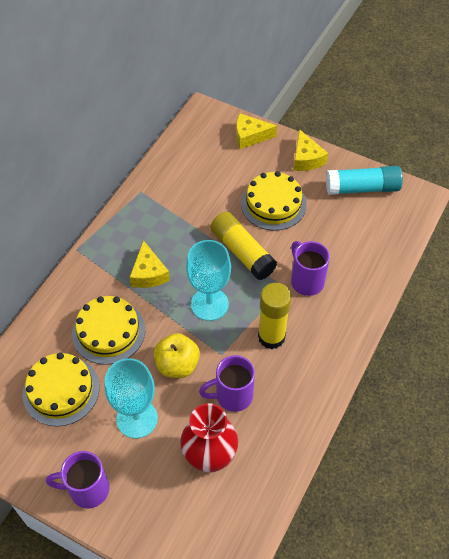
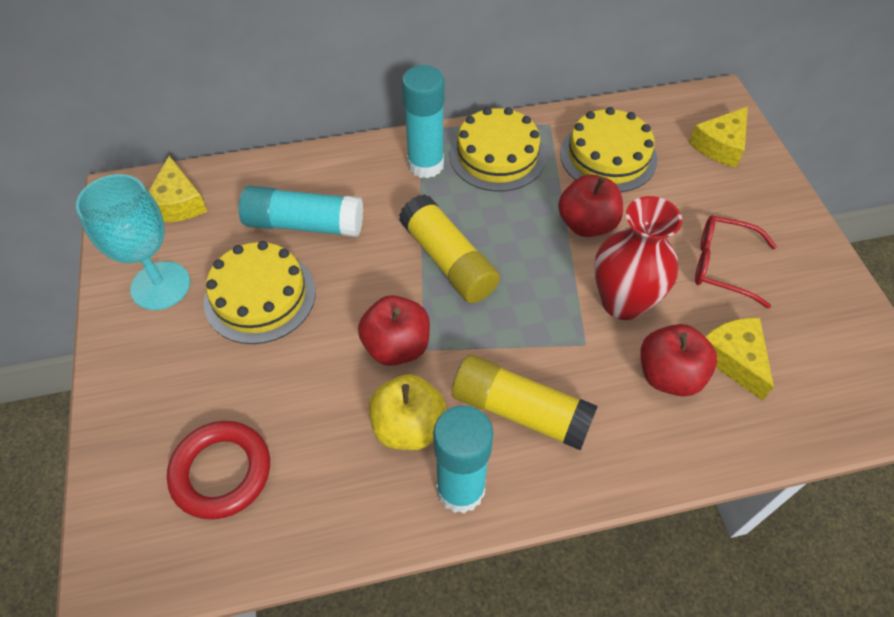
purple mug: [46,451,109,509] [199,355,255,412] [291,241,330,296] = 3 -> none = 0
red apple: none = 0 -> [358,295,430,366] [558,174,623,237] [641,324,717,397] = 3
red glasses: none = 0 -> [695,215,777,309] = 1
red ring: none = 0 -> [167,421,270,519] = 1
turquoise glue stick: [326,166,403,195] = 1 -> [239,186,363,237] [402,65,445,178] [433,405,494,513] = 3
turquoise goblet: [104,358,158,438] [186,240,231,321] = 2 -> [76,174,190,310] = 1

